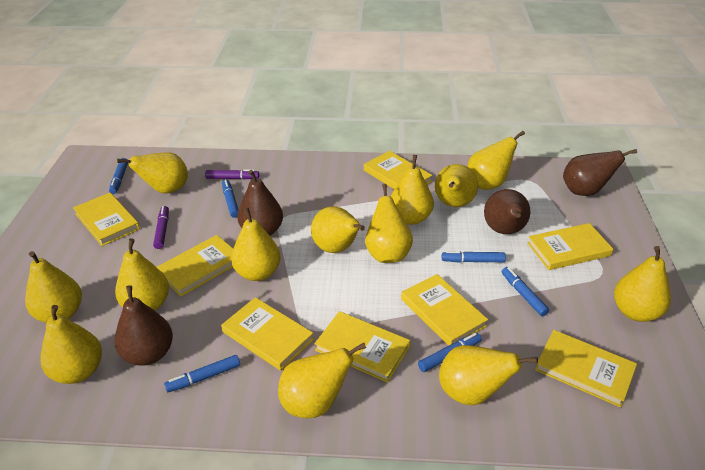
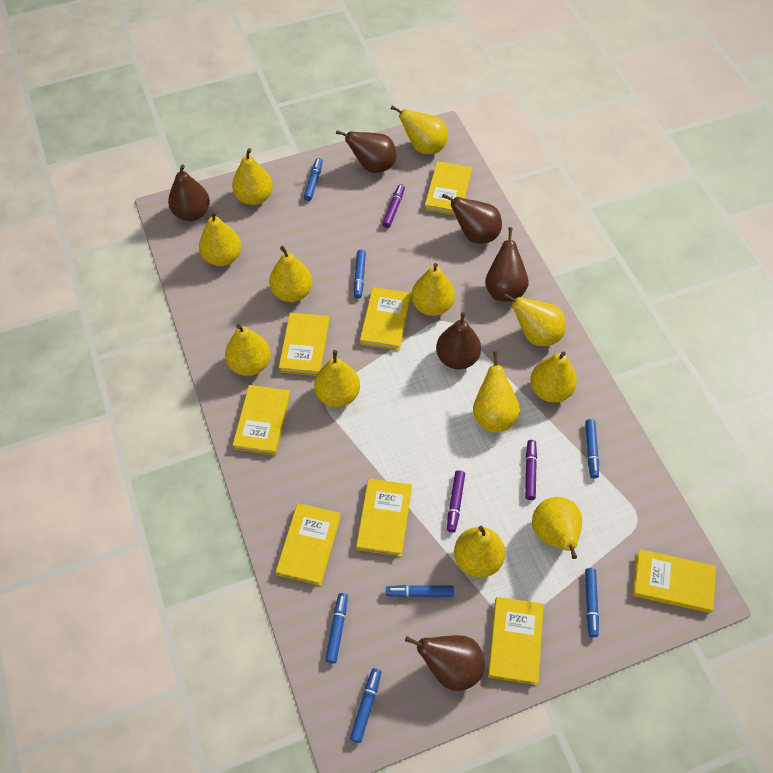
blue marker: [109,158,128,194] [164,355,240,392] [222,180,239,218] [418,333,482,372] [442,251,506,263] [501,267,549,316] = 6 -> [304,158,323,201] [325,593,348,664] [350,668,381,743] [354,250,366,299] [386,585,454,597] [585,419,599,478] [585,568,599,637] = 7
brown pear: [114,285,173,366] [237,170,283,236] [484,189,531,234] [563,149,637,196] = 4 -> [168,164,210,221] [336,130,396,173] [405,635,485,691] [436,312,481,369] [442,193,502,244] [485,227,529,302] = 6
purple marker: [153,206,169,249] [205,169,259,180] = 2 -> [382,184,405,228] [447,470,465,532] [525,440,537,500] = 3
yellow pear: [25,251,82,323] [40,305,102,384] [115,238,169,311] [117,152,188,194] [231,207,281,281] [278,343,366,418] [311,206,365,253] [365,184,413,263] [391,155,434,225] [435,164,478,207] [439,345,538,406] [467,131,525,190] [614,246,671,322] = 13 -> [199,211,241,266] [225,324,271,376] [232,148,273,205] [269,246,312,302] [314,350,360,407] [391,106,448,154] [411,263,455,316] [454,526,505,578] [473,351,520,432] [503,293,566,346] [530,351,577,403] [532,497,582,559] = 12

